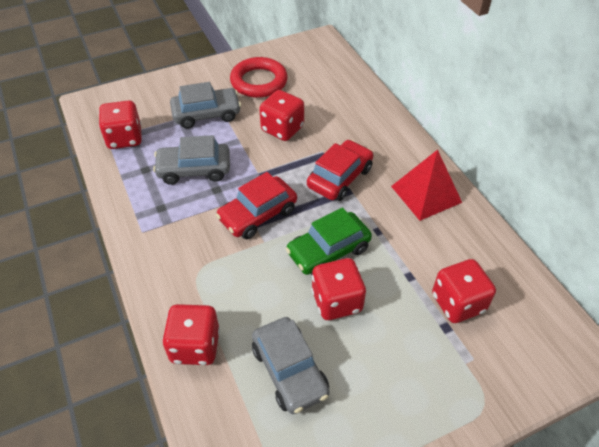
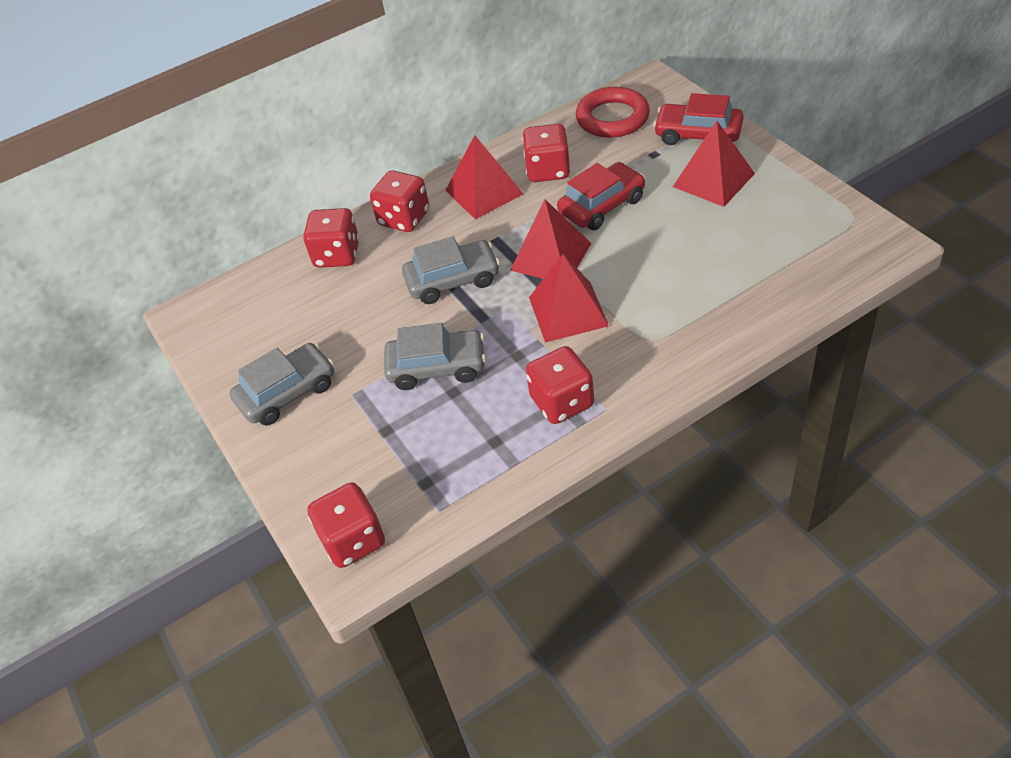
green car: [286,207,372,275] = 1 -> none = 0
red pyramid: [391,150,462,221] = 1 -> [445,135,523,219] [510,199,591,279] [529,254,609,342] [673,121,755,207] = 4

